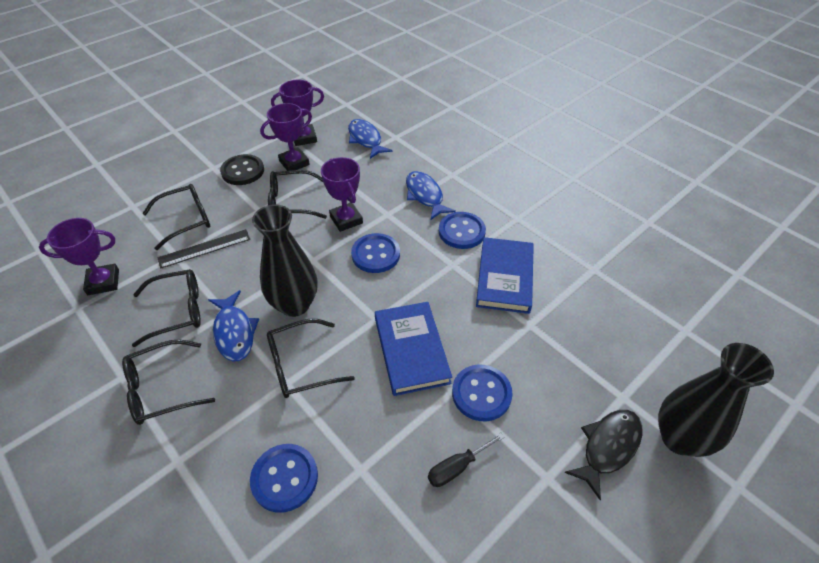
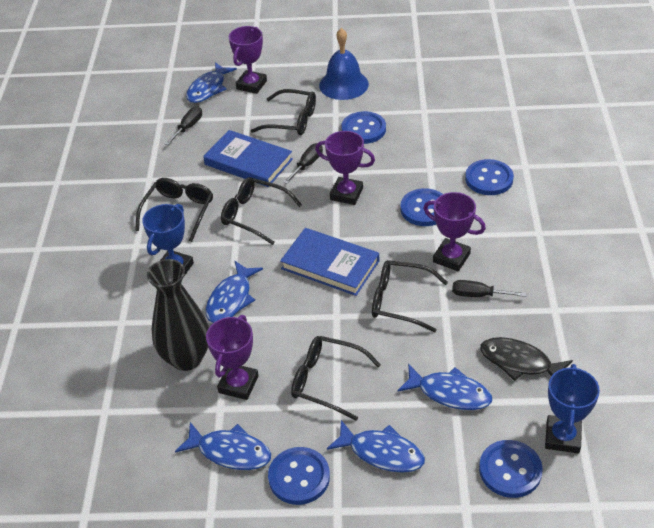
black button: [220,154,264,185] = 1 -> none = 0
black ruler: [157,229,250,269] = 1 -> none = 0
black screwdriver: [428,433,505,487] = 1 -> [165,107,202,145] [283,143,323,184] [452,280,526,297] = 3
black vase: [252,204,317,317] [658,343,774,457] = 2 -> [147,259,209,371] = 1
blue bell: none = 0 -> [319,28,369,100] = 1
blue button: [250,444,318,513] [351,233,400,273] [439,212,486,249] [452,365,513,421] = 4 -> [268,447,330,505] [341,111,386,144] [400,188,443,226] [465,159,514,195] [479,440,543,498] = 5
blue fish: [208,290,259,362] [348,119,393,159] [406,171,456,220] = 3 -> [175,422,271,470] [186,62,237,103] [206,261,263,323] [327,420,425,473] [397,364,492,410] = 5
blue trophy: none = 0 -> [142,204,194,276] [545,364,600,453] = 2

